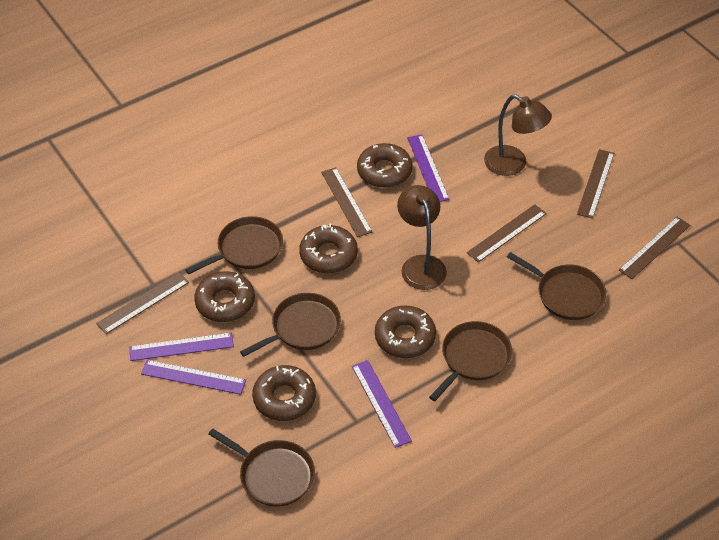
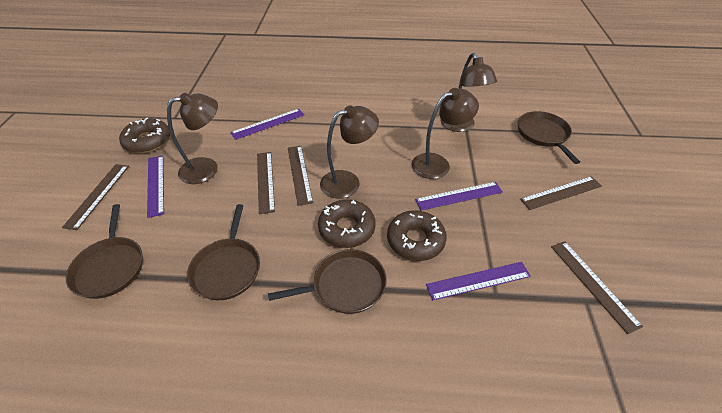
brown donut: [194,271,255,322] [252,365,316,421] [299,224,358,274] [357,143,413,188] [375,305,436,358] = 5 -> [119,117,170,153] [318,200,376,248] [387,210,447,261] = 3
brown lamp: [397,185,447,290] [484,94,552,176] = 2 -> [167,93,218,184] [320,105,379,199] [412,88,479,179] [440,53,497,132] = 4
brown pan: [185,216,283,274] [208,428,315,507] [240,293,341,357] [429,321,512,401] [507,252,606,320] = 5 -> [66,204,143,299] [187,204,260,300] [268,249,387,314] [518,111,580,164] = 4

